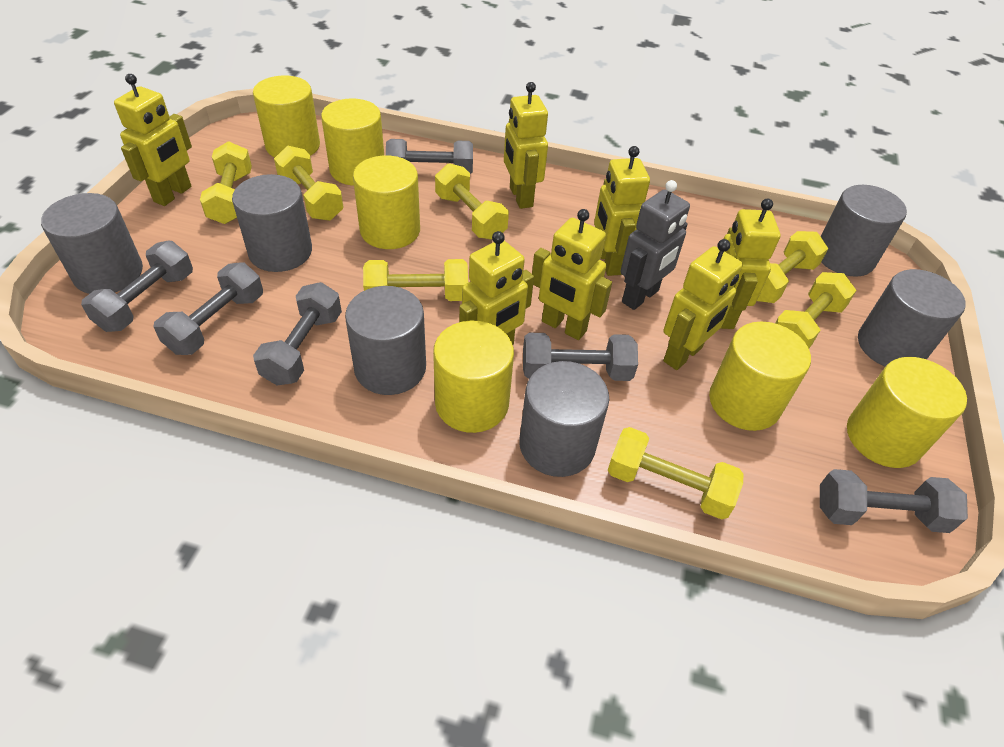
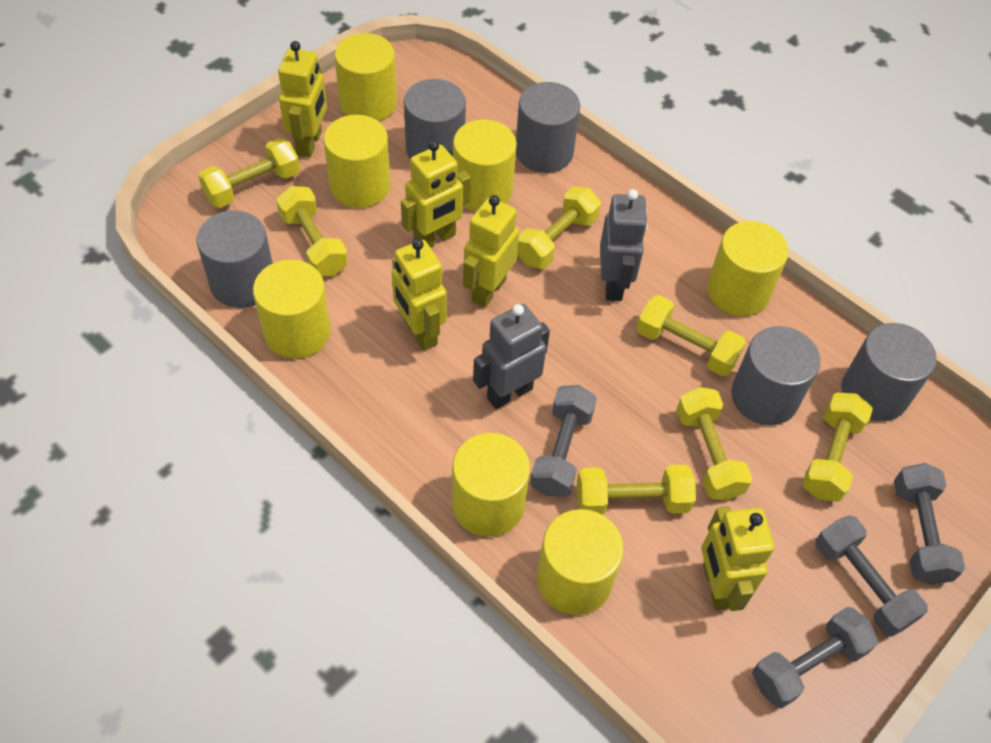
grey cylinder: [41,193,143,294] [232,174,312,272] [345,286,426,395] [519,361,609,477] [821,185,907,277] [858,269,965,367] = 6 -> [197,210,273,308] [404,79,466,159] [516,82,580,173] [732,326,820,425] [841,323,937,421] = 5
grey dumbbell: [81,241,193,332] [154,262,263,355] [253,282,342,385] [386,139,473,174] [523,333,638,381] [820,469,968,533] = 6 -> [530,385,597,497] [752,607,878,708] [816,515,928,637] [894,463,965,585] = 4
grey robot: [620,180,690,310] = 1 -> [473,304,550,409] [600,189,648,301] = 2
yellow cylinder: [253,75,320,157] [321,98,384,186] [353,155,420,249] [433,320,514,433] [709,321,811,431] [847,357,967,468] = 6 -> [253,259,331,359] [324,115,390,208] [334,33,397,121] [452,433,530,537] [453,119,517,212] [537,509,624,615] [707,221,789,316] = 7
yellow robot: [114,74,192,206] [459,231,534,344] [504,82,548,209] [532,209,612,340] [594,146,650,276] [663,239,743,370] [720,198,781,329] = 7 -> [278,41,327,158] [392,239,447,351] [401,140,471,247] [463,195,519,308] [701,507,775,611] = 5

